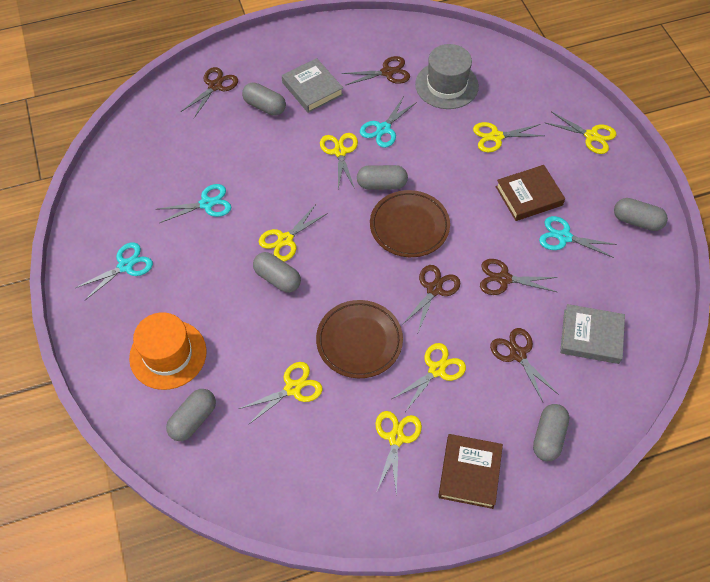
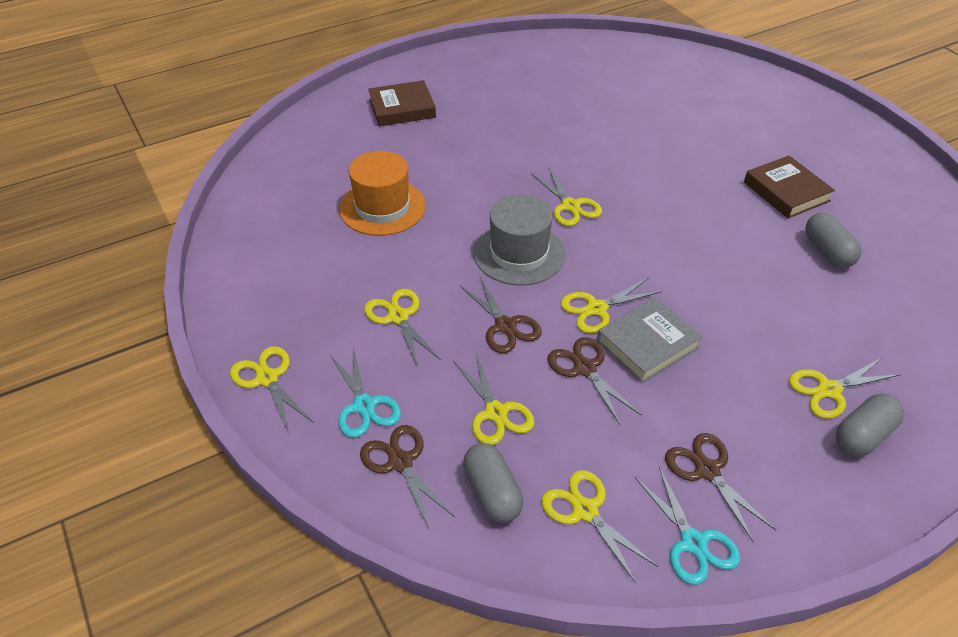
brown plate: [316,300,403,378] [370,190,450,257] = 2 -> none = 0
brown scissors: [181,67,238,118] [342,56,410,85] [401,265,460,332] [480,259,558,295] [490,328,559,402] = 5 -> [360,425,455,530] [460,277,542,353] [547,337,642,424] [665,433,776,542] = 4
grey book: [282,58,343,113] [560,304,625,364] = 2 -> [597,298,702,383] = 1
grey capsule: [166,389,216,441] [242,82,286,116] [253,252,301,293] [357,165,408,190] [533,404,569,461] [614,198,668,231] = 6 -> [463,443,523,523] [805,212,862,268] [836,394,904,456] = 3
turquoise scissors: [75,242,153,300] [158,184,231,223] [360,96,417,148] [539,216,617,258] = 4 -> [329,347,401,438] [635,467,740,585] = 2

